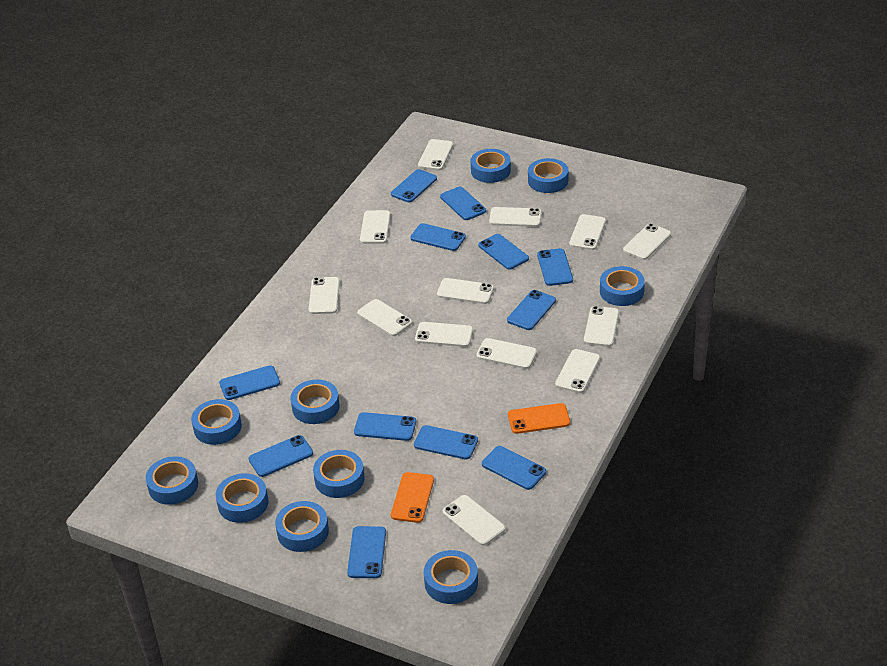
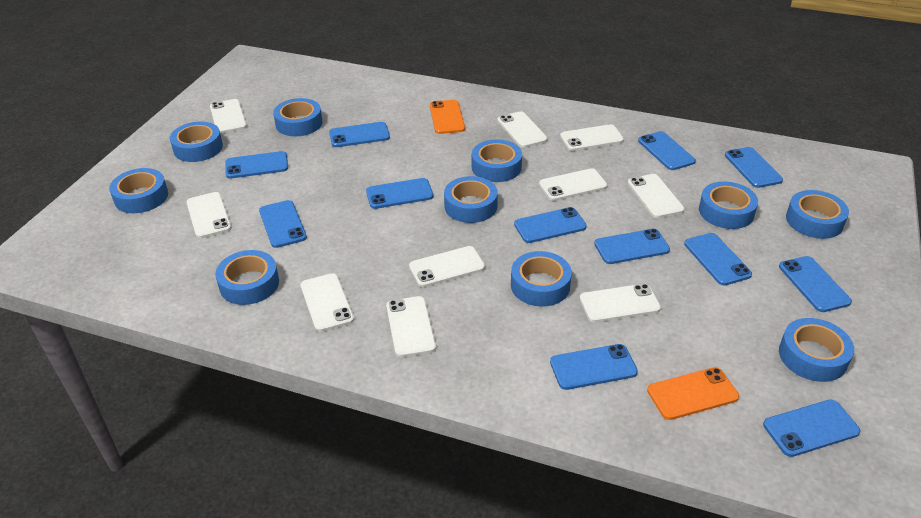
white phone: [309,277,340,314] [357,299,412,336] [360,210,391,244] [415,322,473,347] [418,139,453,170] [437,278,494,304] [442,495,505,546] [476,338,537,369] [489,207,542,227] [555,349,600,393] [569,214,606,250] [584,306,619,347] [623,223,671,260] = 13 -> [186,192,232,238] [210,99,247,133] [300,273,354,332] [386,296,436,357] [409,246,485,287] [498,111,548,148] [539,168,607,201] [560,124,624,151] [580,284,661,322] [628,174,684,218] = 10

